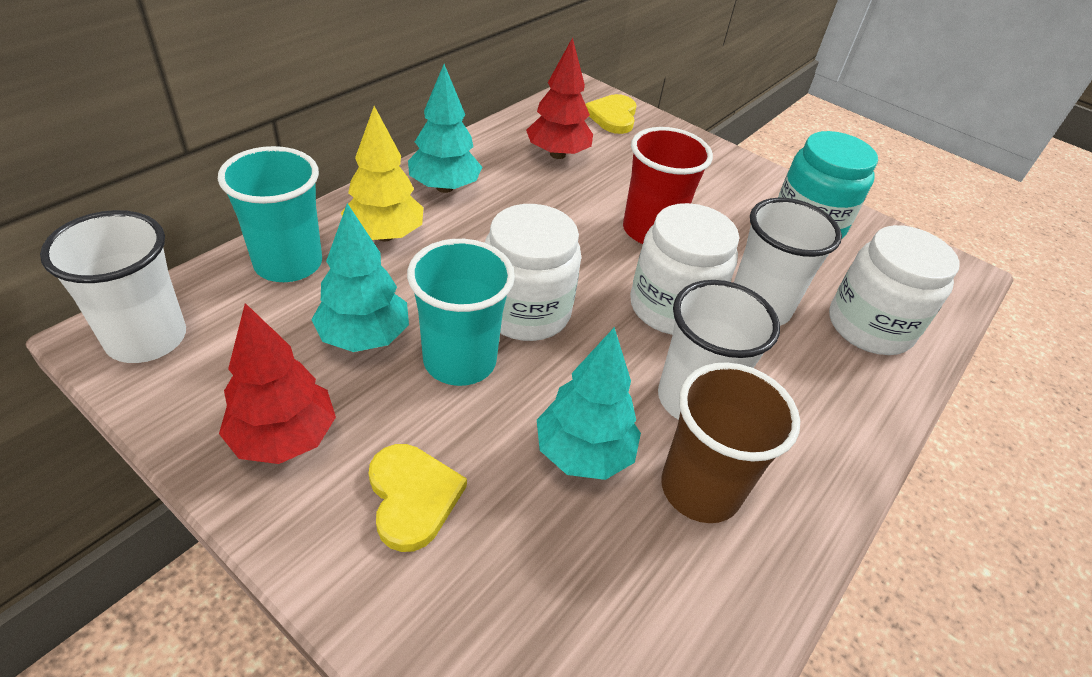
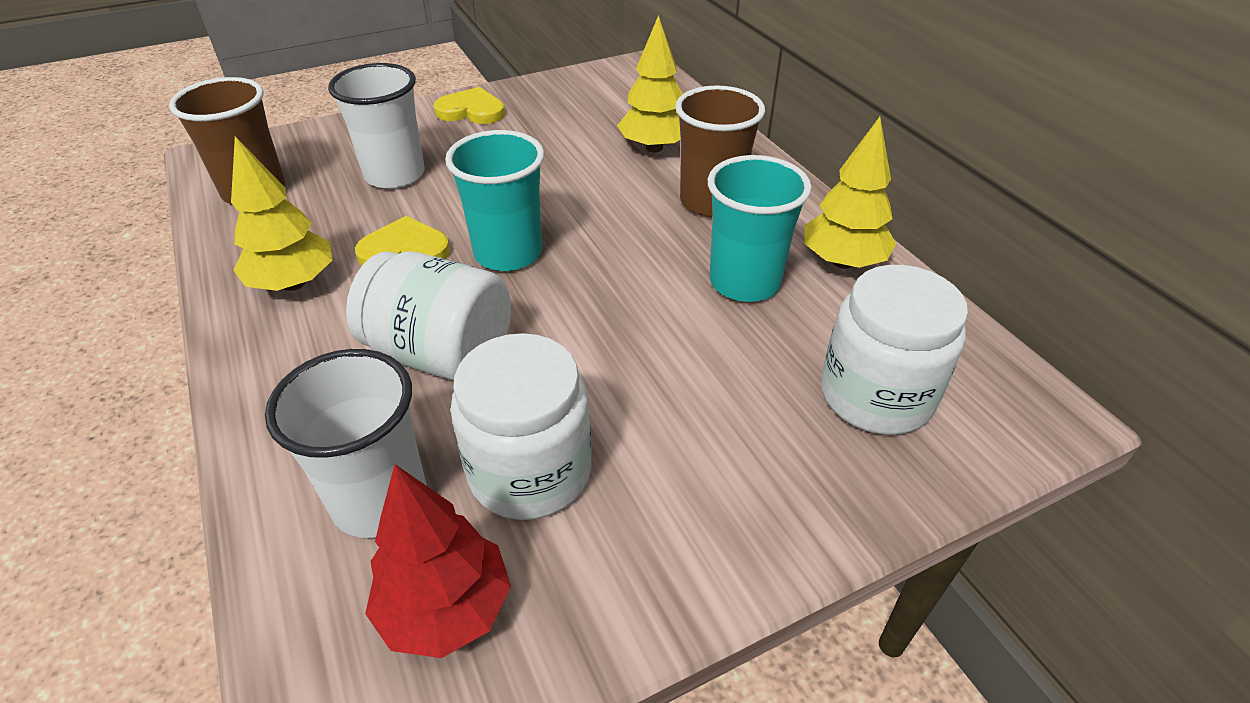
brown cup: [661,363,800,523] = 1 -> [169,77,286,205] [675,85,765,217] = 2
red cup: [623,127,713,244] = 1 -> none = 0
red tree: [219,303,336,464] [526,37,593,159] = 2 -> [365,464,511,658] = 1
turquoise jar: [778,131,878,238] = 1 -> none = 0
turquoise tree: [311,203,409,352] [408,64,482,193] [537,327,641,480] = 3 -> none = 0
white cup: [40,210,186,363] [658,280,780,420] [734,198,842,326] = 3 -> [265,349,427,538] [328,63,425,189] = 2
yellow tree: [341,106,423,241] = 1 -> [231,136,332,291] [617,15,683,152] [804,117,896,269] = 3

